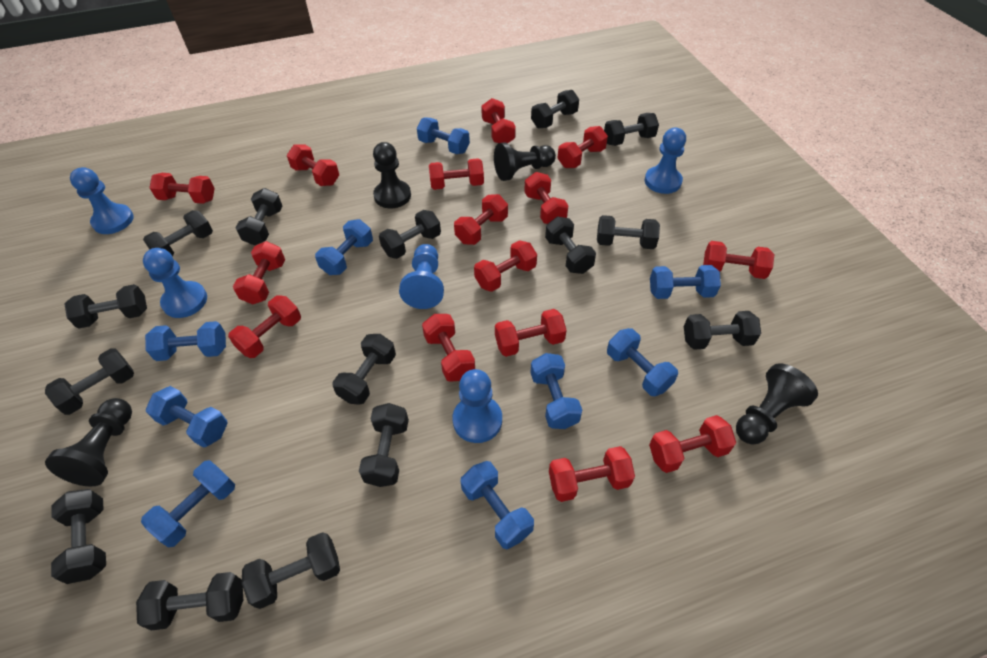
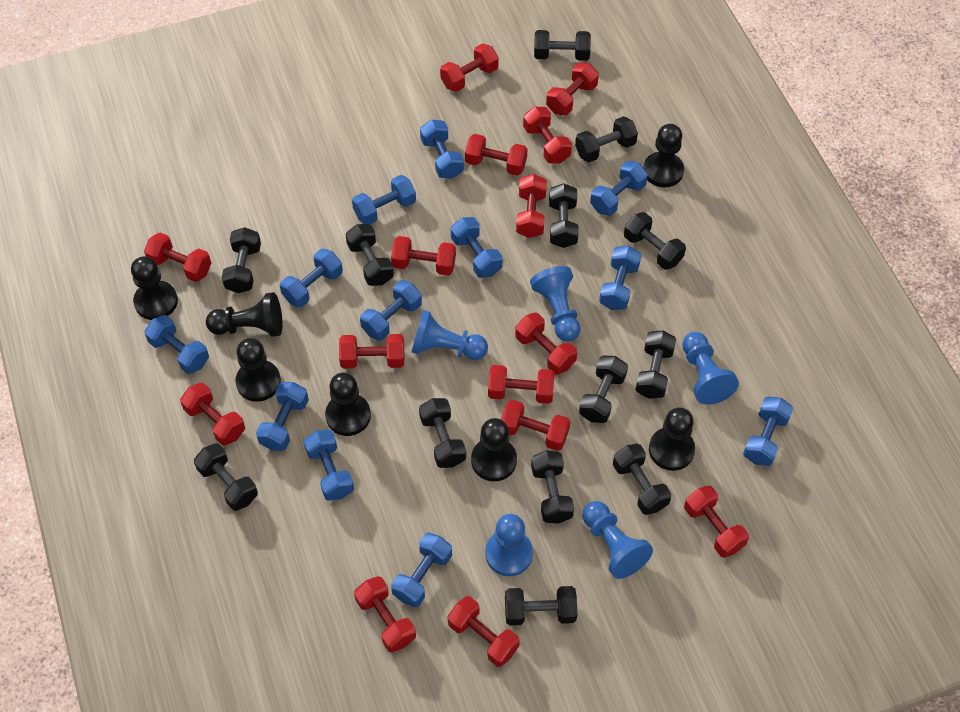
black dumbbell: [45,348,134,415] [51,489,106,584] [65,284,147,328] [136,572,243,631] [143,210,213,256] [236,188,282,245] [242,532,340,609] [332,334,396,405] [359,403,409,487] [379,210,441,259] [531,90,579,128] [545,217,596,274] [597,215,660,249] [604,113,659,146] [684,311,761,350] = 15 -> [194,443,258,511] [222,227,261,293] [345,224,394,286] [419,398,466,468] [505,586,577,626] [531,450,574,524] [534,30,591,61] [549,183,579,248] [575,116,638,162] [579,355,628,423] [613,444,671,515] [624,212,686,270] [635,331,676,398] = 13
black pawn: [45,398,132,487] [373,142,411,208] [494,142,556,181] [736,363,818,444] = 4 -> [131,256,178,320] [206,292,283,337] [235,338,281,402] [325,373,371,436] [471,418,517,481] [643,124,684,187] [649,407,695,471] = 7
blue dumbbell: [141,460,235,548] [145,321,226,361] [146,386,228,448] [315,219,373,275] [417,118,470,154] [461,461,534,550] [530,353,582,429] [607,328,678,396] [650,265,721,299] = 9 -> [144,315,209,374] [256,382,309,451] [280,249,343,308] [303,430,354,501] [352,175,416,224] [360,280,422,341] [391,533,452,607] [420,119,464,179] [451,217,503,278] [590,161,648,216] [599,246,641,310] [743,397,793,466] = 12

